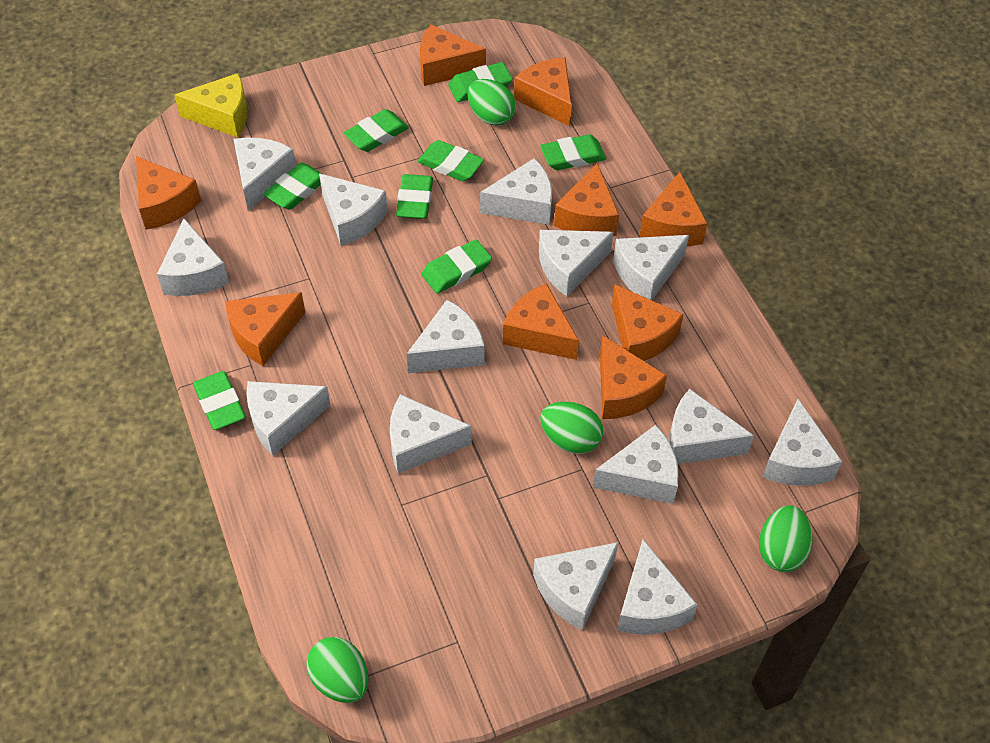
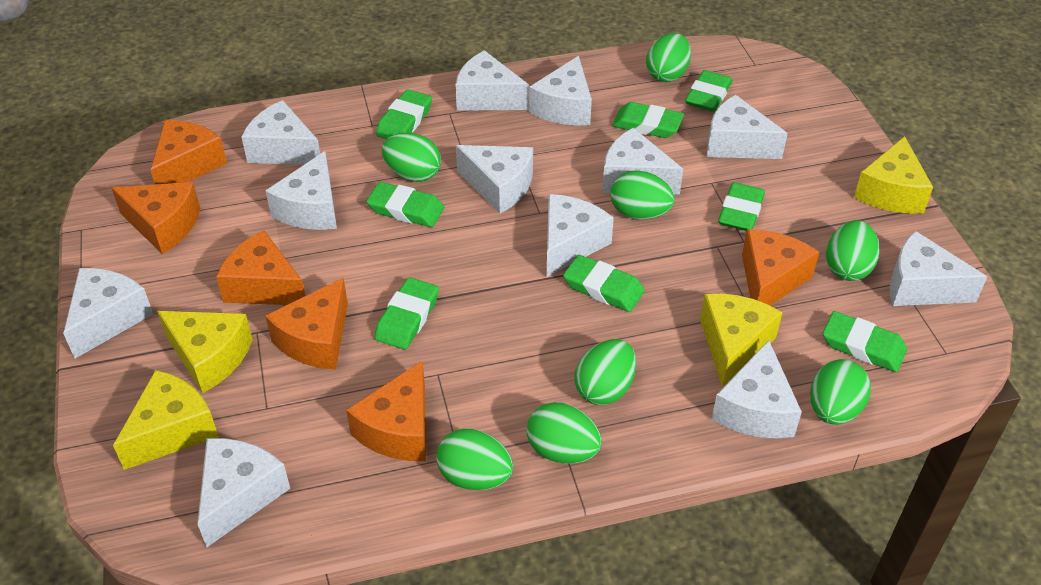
green egg: [307,637,369,703] [468,79,516,126] [540,402,603,454] [759,505,812,572] = 4 -> [382,133,441,182] [437,428,513,490] [527,402,602,464] [574,339,636,405] [610,170,675,219] [646,33,691,82] [810,359,871,425] [826,220,880,281] = 8
orange cheese: [136,156,201,230] [225,292,305,366] [420,24,486,86] [503,283,579,360] [514,57,572,126] [554,163,619,236] [600,335,667,419] [612,285,684,361] [640,172,707,246] = 9 -> [112,182,200,254] [151,120,227,184] [216,230,305,305] [265,278,348,370] [346,361,426,461] [742,229,819,305] = 6
white cheese: [157,219,229,296] [234,138,296,211] [246,381,331,456] [319,173,388,246] [390,394,472,474] [407,300,485,373] [480,158,552,225] [533,542,618,631] [539,230,613,297] [593,425,679,504] [613,235,689,300] [617,539,698,635] [668,389,754,464] [763,399,842,486] = 14 -> [63,268,153,358] [197,438,290,547] [241,100,320,165] [266,151,337,230] [455,50,529,111] [456,145,533,214] [529,56,592,126] [546,194,614,277] [602,128,683,195] [707,95,788,159] [711,340,802,438] [890,231,987,306] = 12
yellow cheese: [174,73,248,137] = 1 -> [113,370,219,470] [157,311,253,393] [700,293,783,387] [854,136,933,214] = 4

